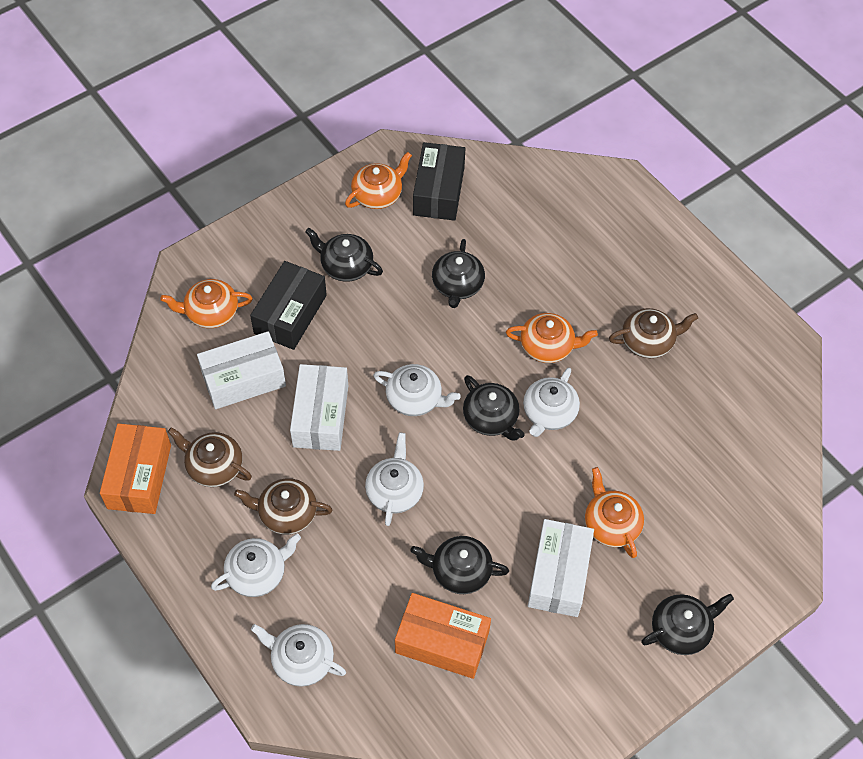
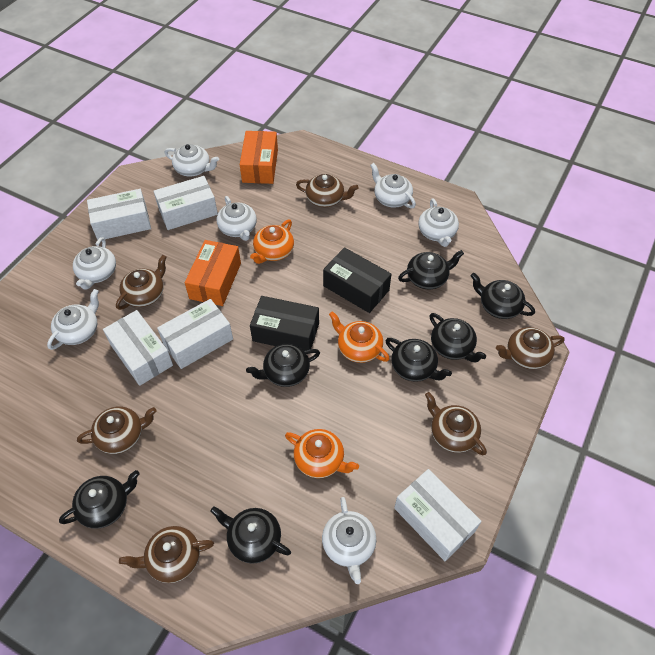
black teapot: [305,228,383,282] [410,536,509,594] [432,239,485,308] [463,375,525,441] [641,594,734,655] = 5 -> [59,470,140,529] [210,506,291,564] [246,344,320,387] [385,338,452,382] [398,250,464,289] [429,313,486,362] [470,273,535,319] = 7
brown teapot: [168,427,252,487] [234,478,333,535] [609,308,698,358] = 3 -> [77,406,157,454] [116,255,167,310] [119,526,214,583] [296,174,359,207] [425,392,487,455] [496,327,565,369] = 6
orange teapot: [160,279,253,328] [345,152,412,209] [506,313,598,363] [585,467,644,558] = 4 -> [250,219,294,264] [285,429,359,478] [329,311,390,363] = 3
white box: [197,331,286,409] [290,364,348,451] [528,519,594,617] = 3 -> [87,189,151,240] [103,310,173,386] [154,176,218,230] [157,299,233,369] [394,469,481,561] = 5
white teapot: [211,534,301,597] [251,624,346,687] [365,433,424,526] [373,364,461,416] [523,368,580,437] = 5 -> [47,289,99,350] [73,237,116,290] [164,144,219,177] [217,196,257,241] [322,497,376,584] [370,163,416,208] [418,199,459,247] = 7

